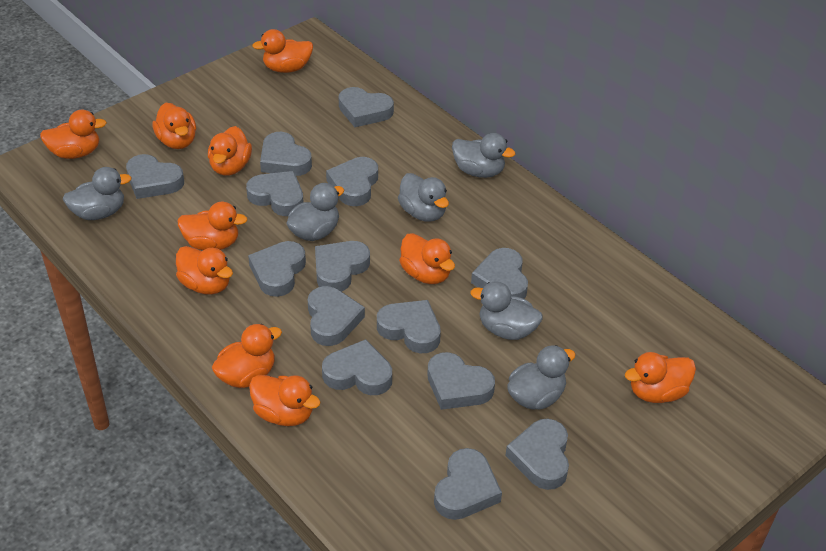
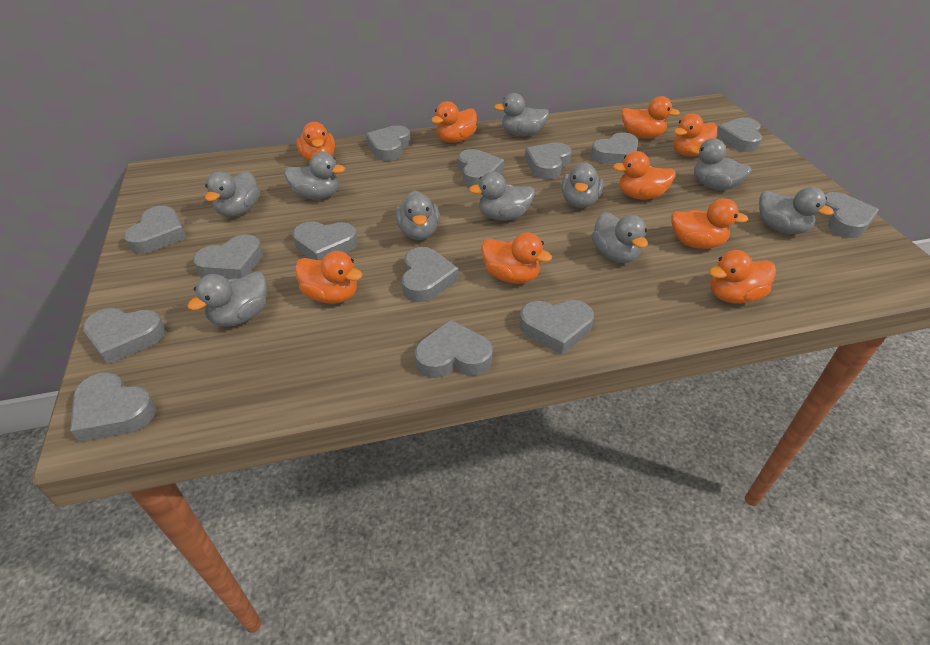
grey duck: [63,167,132,220] [286,183,344,241] [398,173,449,222] [452,133,516,178] [470,282,543,340] [507,345,576,410] = 6 -> [188,271,267,327] [205,171,260,217] [285,152,345,200] [395,190,440,240] [469,172,535,221] [494,93,549,136] [561,162,603,208] [592,212,648,263] [690,139,752,190] [759,187,834,234] = 10
orange duck: [40,110,107,159] [152,103,196,149] [176,246,233,295] [178,202,247,250] [208,126,252,176] [212,324,282,388] [249,375,321,426] [252,29,313,73] [399,233,455,284] [625,352,696,403] = 10 -> [295,251,363,304] [296,122,335,162] [431,101,477,143] [481,232,552,284] [613,151,675,200] [622,96,680,138] [671,198,748,249] [673,114,717,156] [709,250,776,304] = 9

